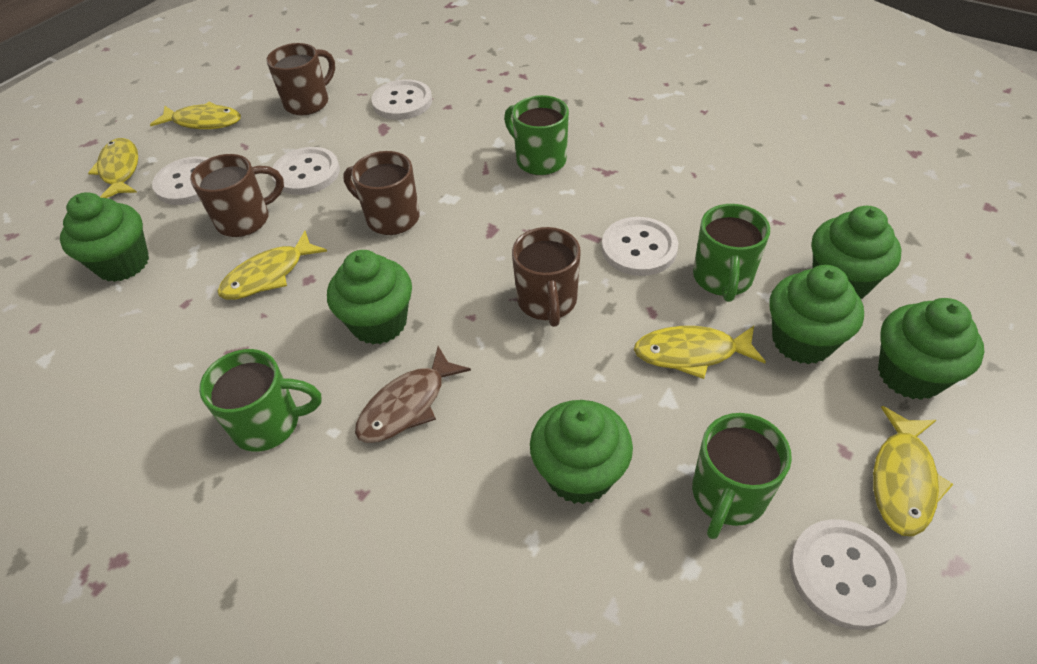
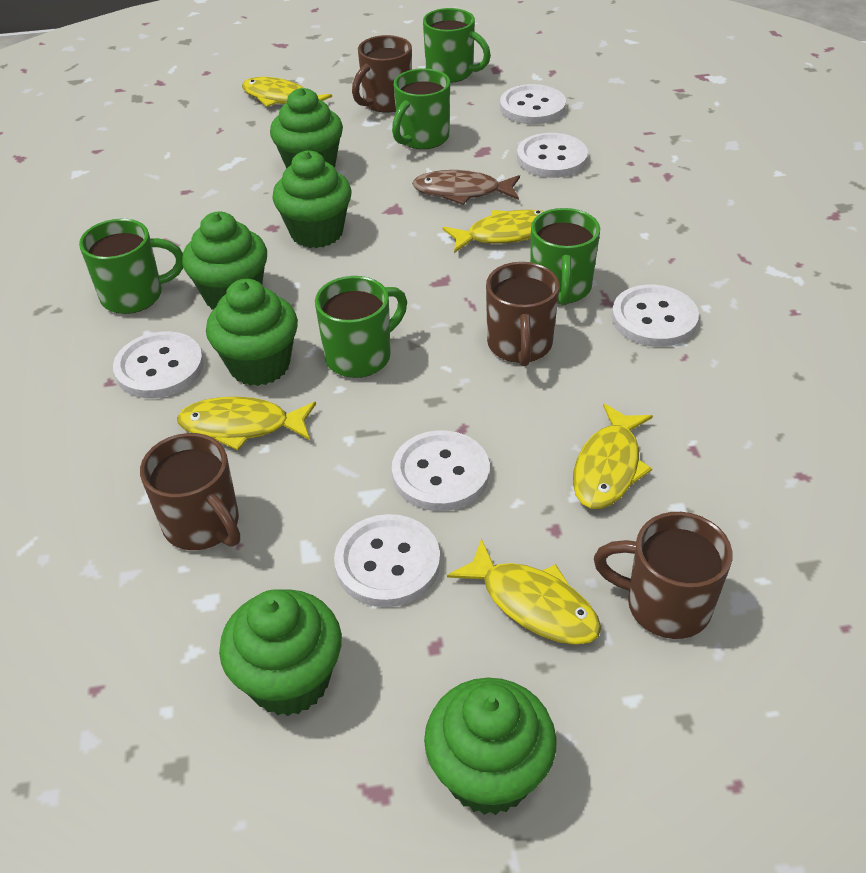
green mug: [199,349,321,452] [504,95,569,175] [692,413,792,539] [693,204,770,302] = 4 -> [79,219,183,314] [315,276,407,378] [392,68,450,149] [423,8,491,83] [530,208,600,305] = 5
white button: [152,156,209,205] [272,147,340,195] [372,79,432,120] [602,217,678,276] [790,519,907,630] = 5 -> [113,331,204,398] [334,514,440,607] [392,430,490,511] [500,84,566,124] [517,133,588,178] [612,285,699,347] = 6

